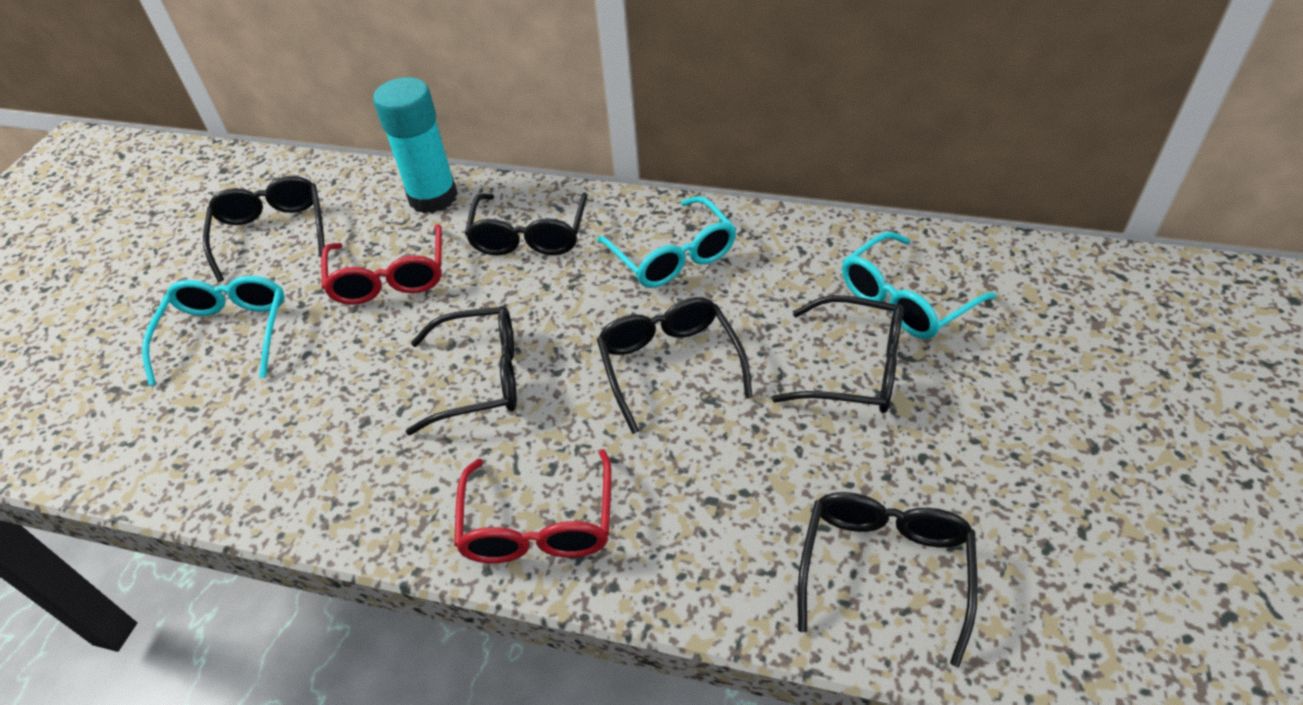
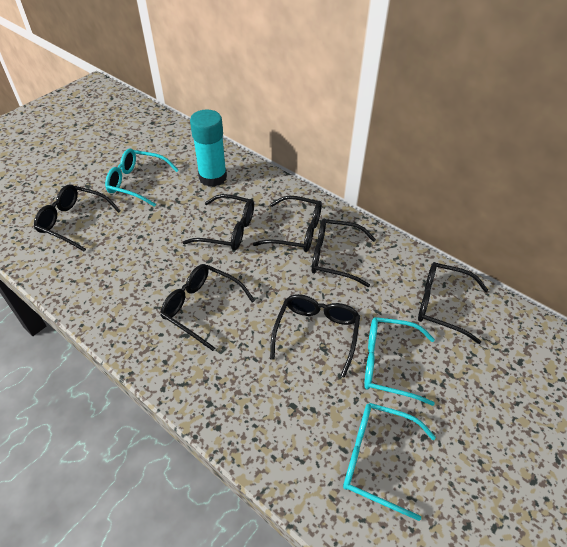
black glasses: [203,176,325,282] [406,306,517,435] [465,193,588,256] [597,297,753,434] [772,295,903,413] [798,492,978,667] = 6 -> [34,185,120,252] [160,264,255,351] [183,194,254,251] [253,196,322,252] [270,294,360,378] [312,219,376,287] [418,262,488,344] = 7
red glasses: [321,224,442,305] [454,449,612,563] = 2 -> none = 0

